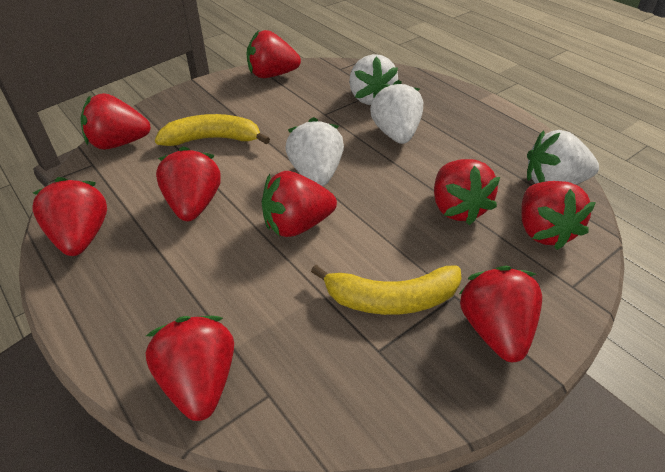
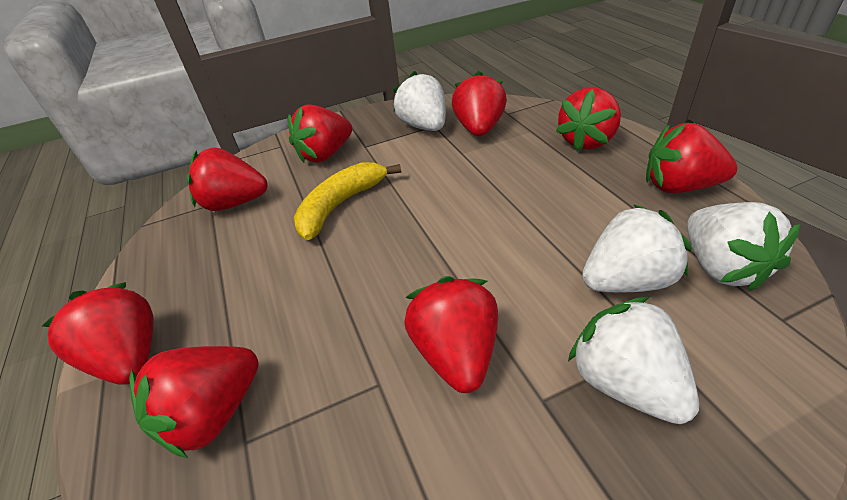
red strawberry: [33,177,107,256] [80,93,151,150] [146,316,234,421] [156,146,221,221] [246,30,301,78] [261,171,337,237] [434,159,500,225] [459,266,542,362] [521,181,596,250] = 9 -> [42,282,154,385] [129,346,259,458] [187,147,268,211] [288,104,352,163] [404,276,498,393] [452,71,507,136] [556,87,621,152] [646,123,737,193] = 8
yellow banana: [155,114,270,146] [311,265,462,315] = 2 -> [294,162,401,240] = 1

